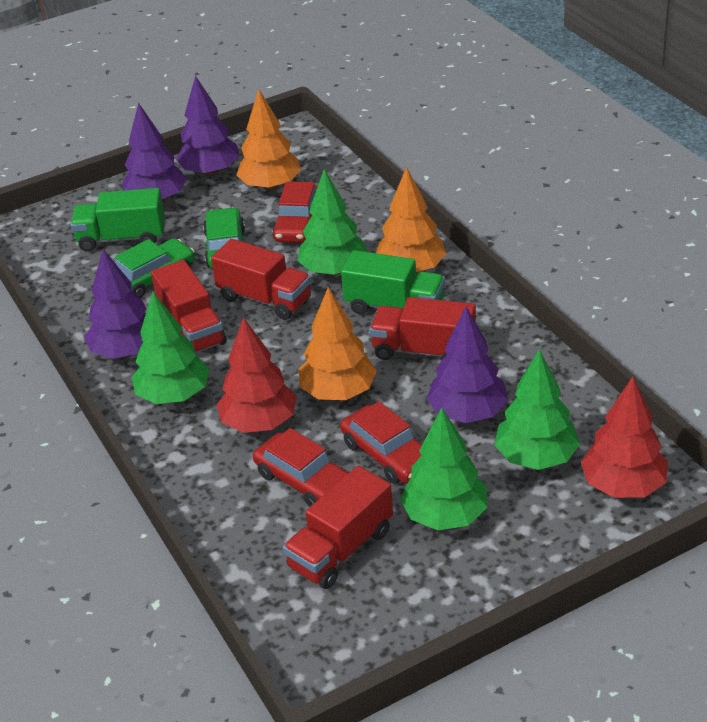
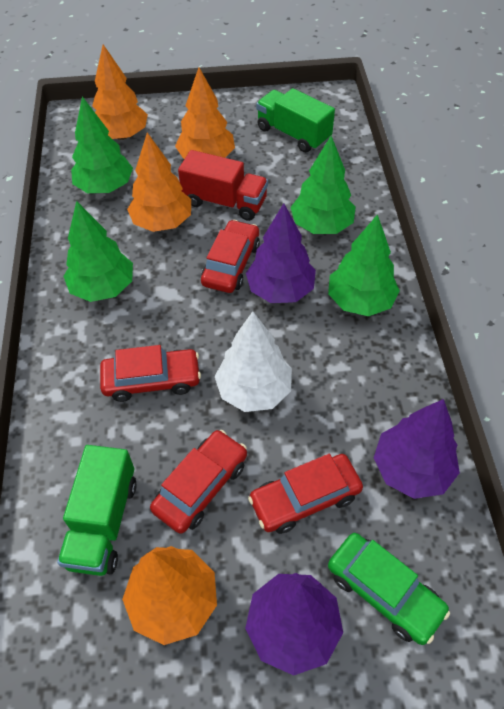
green car: [115,238,195,298] [203,207,245,269] = 2 -> [328,533,450,645] = 1
orange tree: [236,89,302,190] [299,287,377,400] [376,167,447,273] = 3 -> [92,44,148,140] [122,546,217,645] [127,133,191,232] [175,68,235,159] = 4
purple tree: [84,249,146,359] [123,102,187,202] [176,75,239,176] [427,307,508,423] = 4 -> [245,573,343,675] [246,203,316,303] [374,399,460,499] = 3
red car: [253,428,348,507] [272,182,318,243] [340,401,422,484] = 3 -> [100,345,201,402] [150,430,247,534] [201,220,260,293] [248,454,363,534] = 4
red tree: [217,317,297,433] [580,377,668,498] = 2 -> none = 0
red truck: [151,260,227,353] [211,239,311,320] [283,466,393,589] [369,297,476,360] = 4 -> [178,150,268,221] = 1
white tree: none = 0 -> [215,311,292,412] = 1

